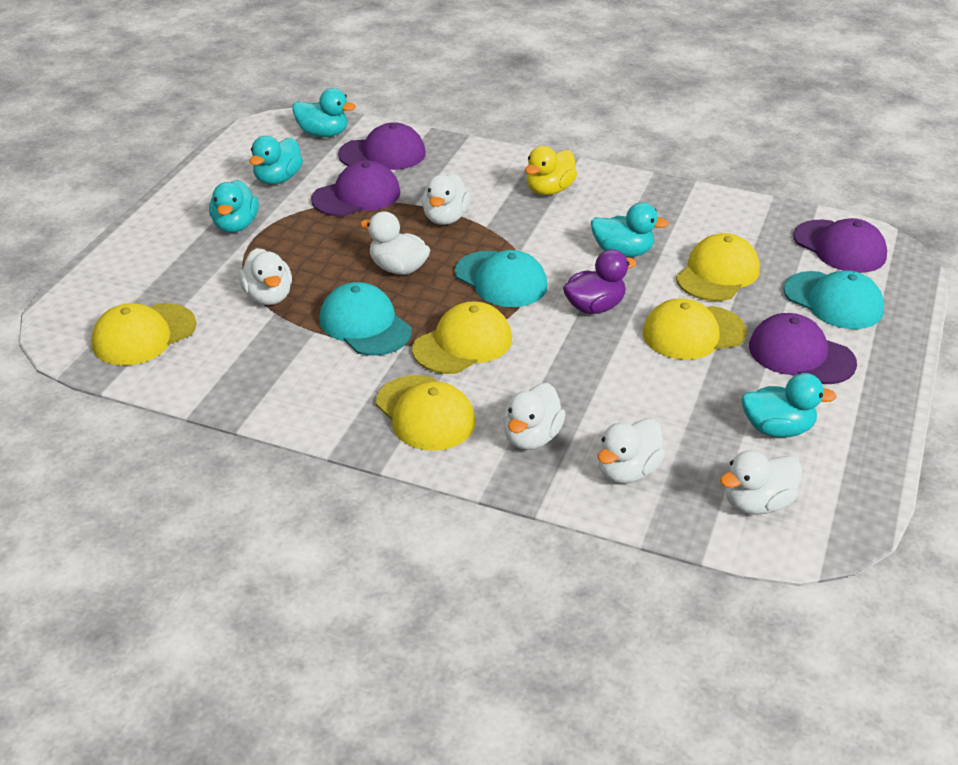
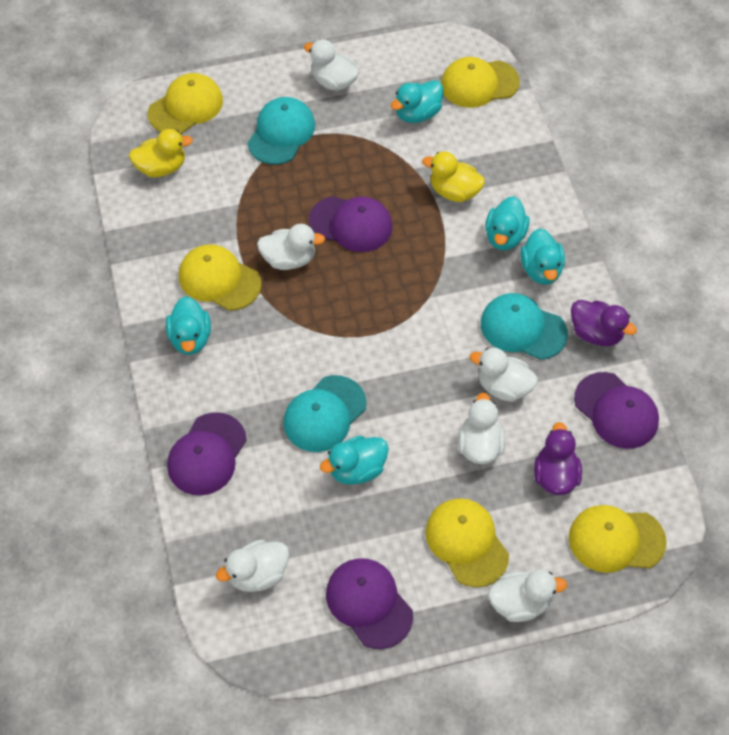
purple duck: [563,249,636,314] = 1 -> [534,422,582,495] [571,300,637,346] = 2
yellow duck: [525,146,577,195] = 1 -> [129,129,193,177] [422,151,485,202] = 2

